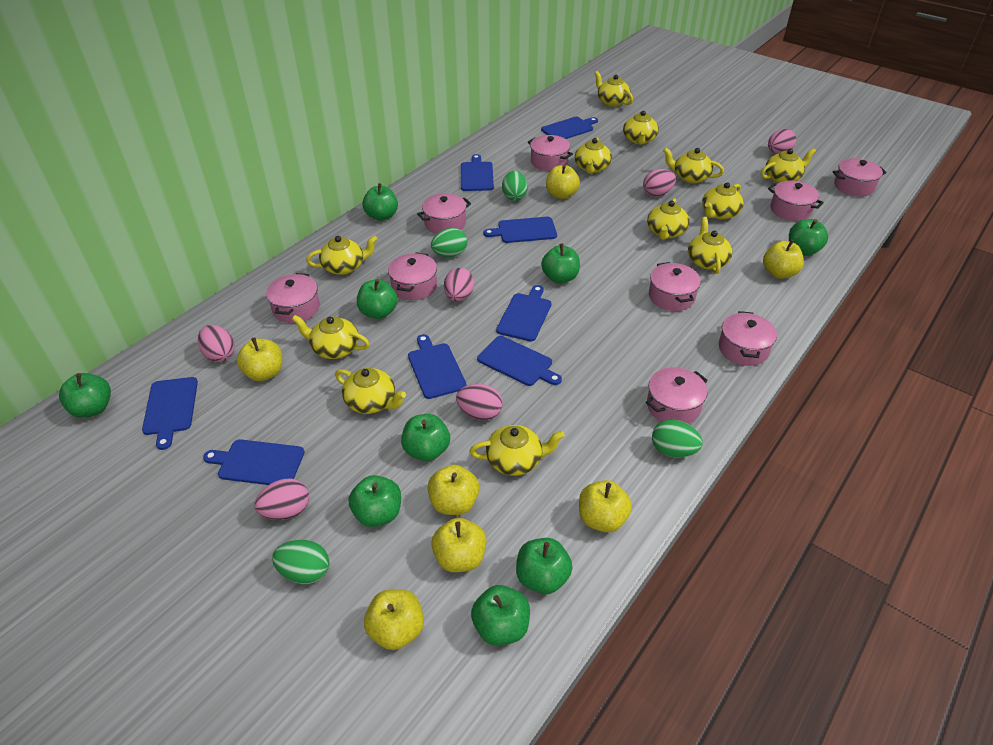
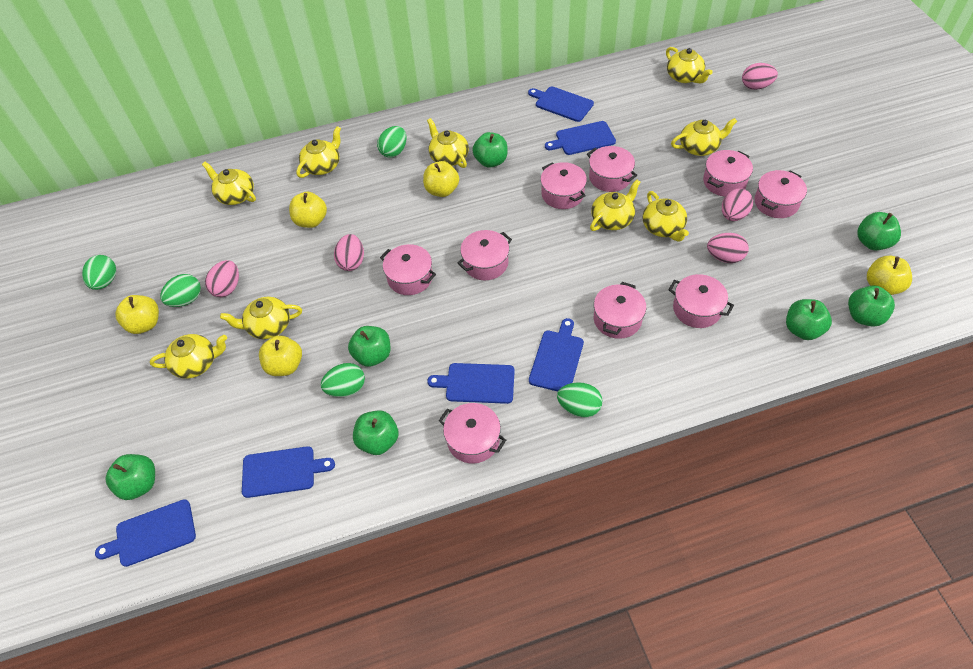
blue cutting board: [142,377,198,450] [203,439,305,485] [408,334,467,399] [461,154,494,191] [477,336,562,386] [484,217,557,243] [496,285,552,341] [541,117,598,139] = 8 -> [95,499,196,567] [242,446,335,498] [427,363,515,404] [528,87,594,122] [529,318,584,392] [545,121,616,155] = 6
green apple: [59,373,111,418] [349,475,401,527] [357,279,398,319] [362,183,398,221] [401,414,450,461] [471,585,530,646] [516,538,572,594] [541,243,580,283] [789,219,828,256] = 9 -> [105,454,155,500] [348,326,391,367] [353,410,398,455] [473,132,508,168] [786,299,832,340] [848,286,895,327] [857,212,901,251] = 7
green egg: [272,540,329,584] [431,228,467,257] [502,171,528,201] [652,420,703,458] = 4 -> [82,255,116,290] [160,274,201,307] [321,363,365,397] [377,126,406,158] [557,382,603,417] = 5
pink egg: [198,325,235,362] [254,478,309,520] [444,268,474,301] [456,384,503,420] [643,169,676,196] [768,129,796,154] = 6 -> [205,260,239,297] [334,234,364,271] [707,233,749,263] [722,189,753,221] [742,63,778,90] = 5
yellow apple: [237,337,282,381] [364,589,424,650] [428,464,480,515] [431,518,487,572] [546,165,580,199] [579,480,632,532] [763,239,804,279] = 7 -> [115,295,159,334] [259,335,302,376] [289,192,327,228] [423,161,459,197] [867,256,912,295] = 5
yellow teapot: [292,315,370,359] [306,236,378,275] [335,368,406,414] [470,425,565,476] [575,138,612,174] [595,71,633,107] [623,111,659,145] [647,198,689,240] [663,148,724,183] [688,217,733,274] [702,183,744,220] [761,148,816,183] = 12 -> [150,334,227,379] [202,162,256,205] [220,297,302,339] [296,126,341,178] [427,118,469,168] [590,179,640,231] [643,191,689,242] [666,47,713,83] [671,118,737,156] = 9

